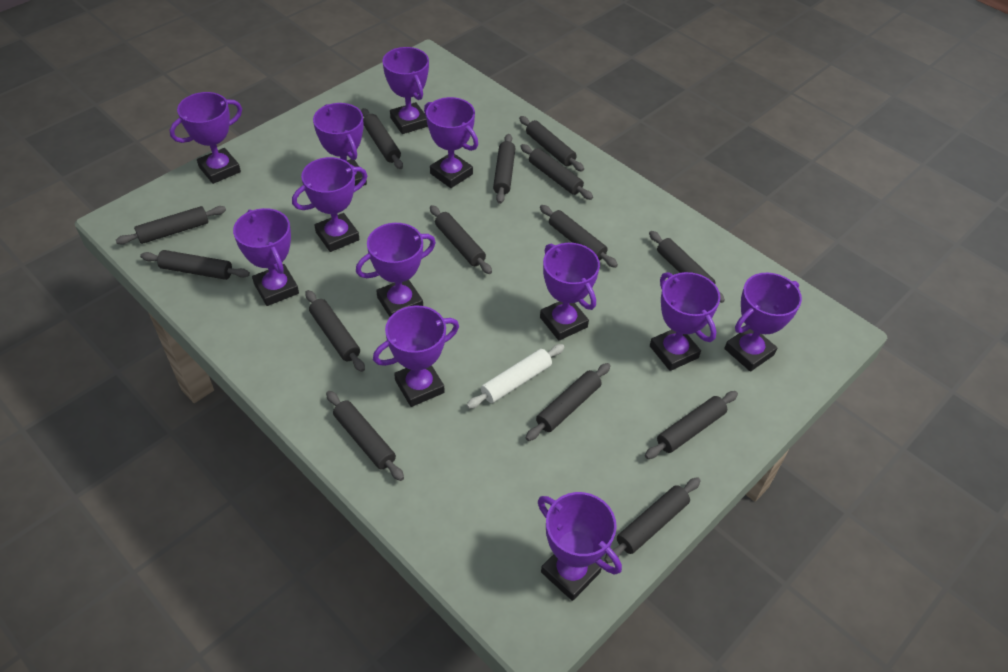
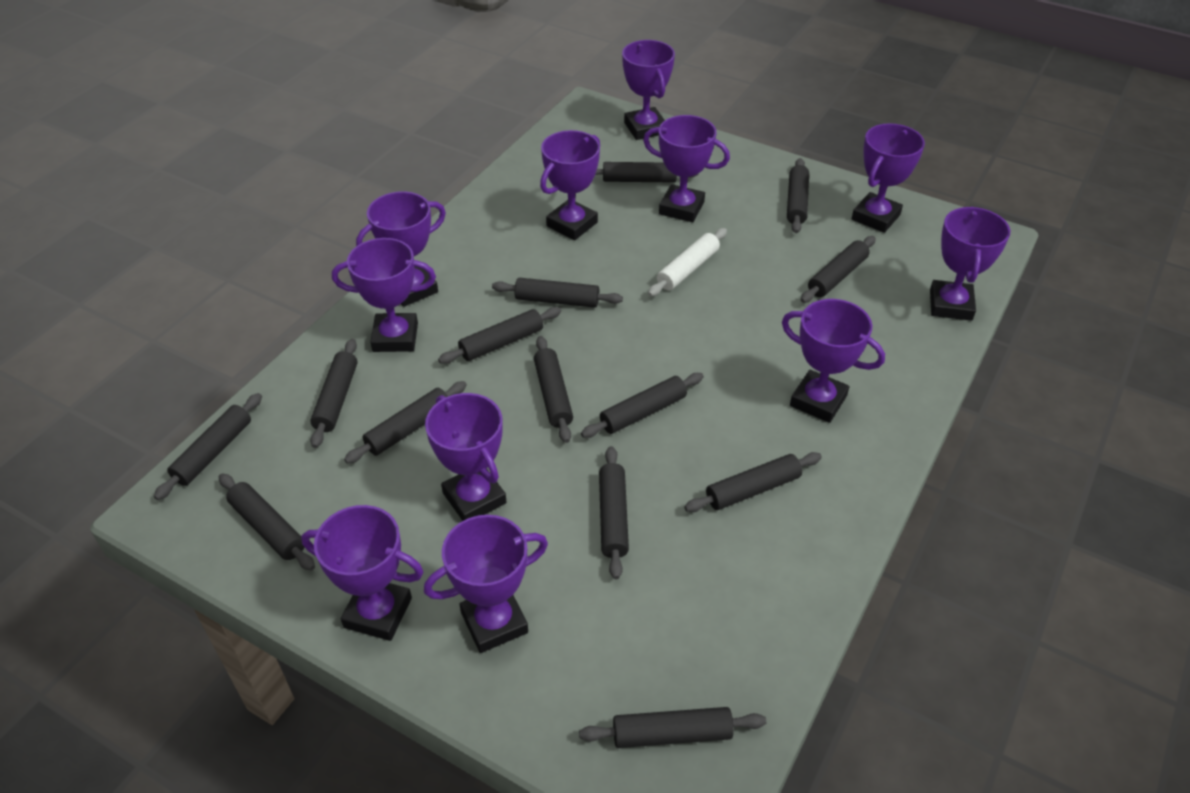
purple trophy: [170,92,242,184] [233,208,299,306] [292,157,367,252] [313,103,367,186] [356,223,436,317] [373,305,459,407] [382,47,429,134] [424,97,478,188] [538,492,622,601] [540,243,600,341] [650,272,720,371] [724,273,802,372] = 12 -> [301,505,424,641] [332,238,436,352] [356,191,446,307] [424,515,548,653] [425,393,506,521] [540,130,600,240] [622,40,675,140] [643,115,730,222] [782,299,885,423] [852,123,925,233] [930,207,1010,321] = 11

